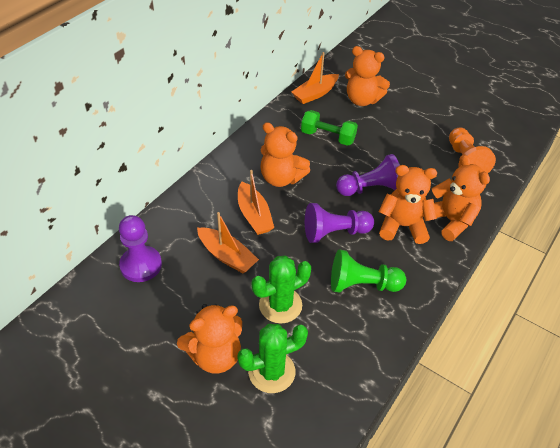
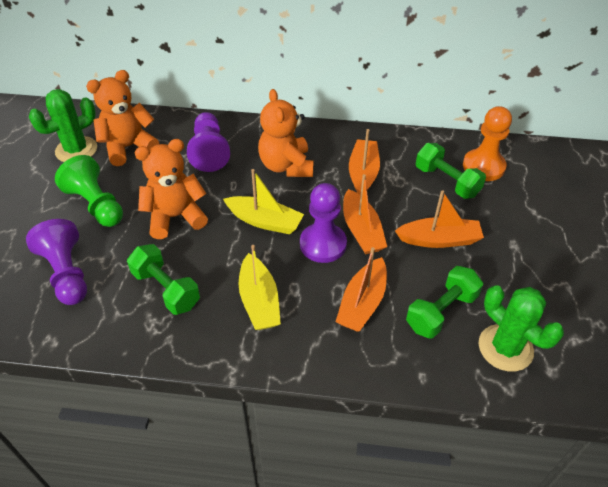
green dumbbell: [301,110,358,146] = 1 -> [127,244,200,315] [406,266,483,339] [416,143,486,199] = 3
orange boat: [197,212,259,273] [238,170,274,235] [292,52,339,104] = 3 -> [336,247,387,332] [343,174,387,254] [349,129,380,195] [395,190,484,248] = 4
orange teddy bear: [177,304,242,374] [260,122,310,187] [345,46,390,106] [379,165,437,244] [432,155,490,241] = 5 -> [86,70,159,166] [134,139,208,239] [258,89,313,177] = 3
yellow boat: none = 0 -> [223,169,304,234] [239,245,281,330] = 2

